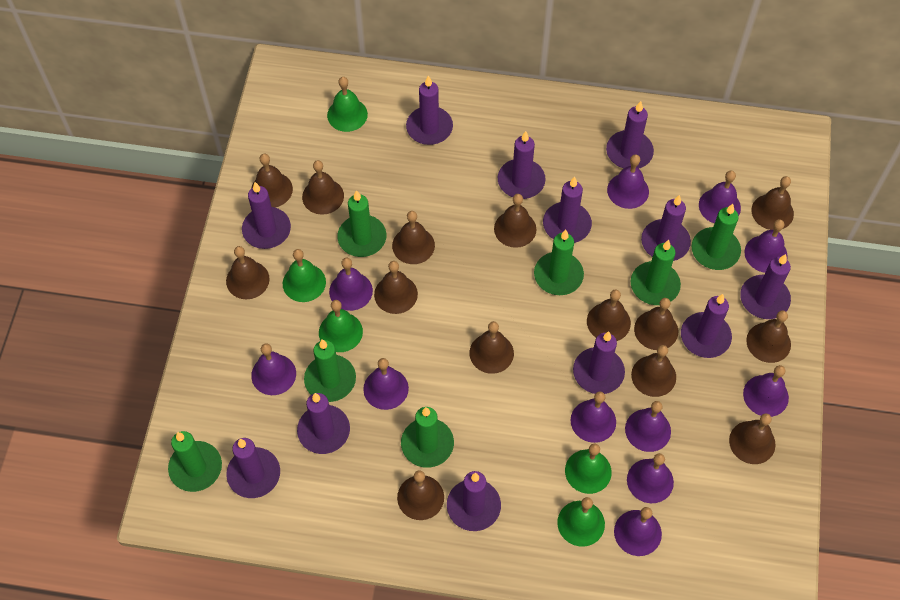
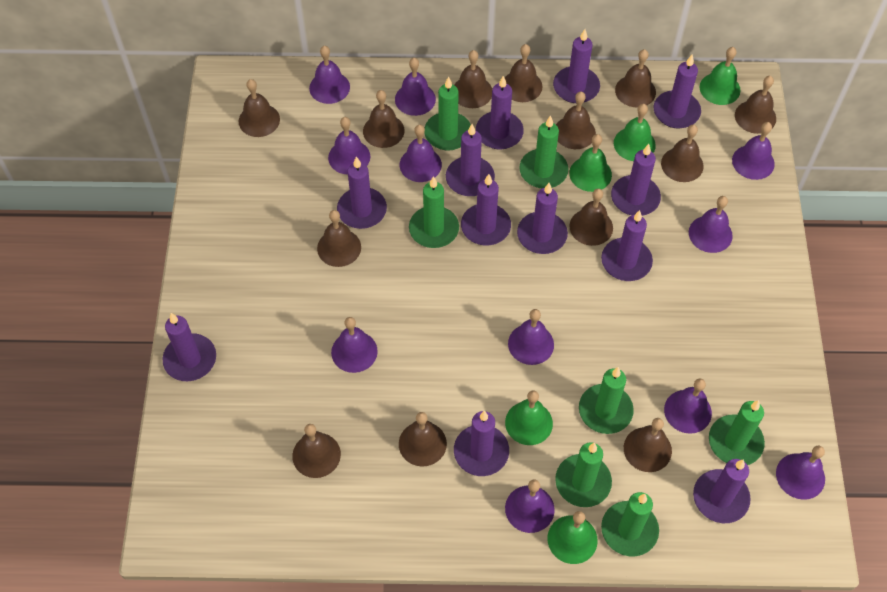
brown bell: [226,246,270,299] [251,154,293,207] [302,160,344,215] [374,261,418,314] [392,211,435,264] [397,471,444,520] [469,321,514,374] [494,194,536,248] [587,289,631,341] [631,345,676,397] [634,298,678,350] [729,413,776,464] [746,310,791,363] [751,176,794,230] = 14 -> [239,79,280,137] [292,424,341,478] [317,210,361,267] [363,90,404,148] [399,412,447,467] [454,50,492,108] [505,44,542,102] [556,92,596,149] [569,189,613,246] [615,49,656,108] [624,418,672,472] [661,125,703,182] [735,76,776,134] = 13

